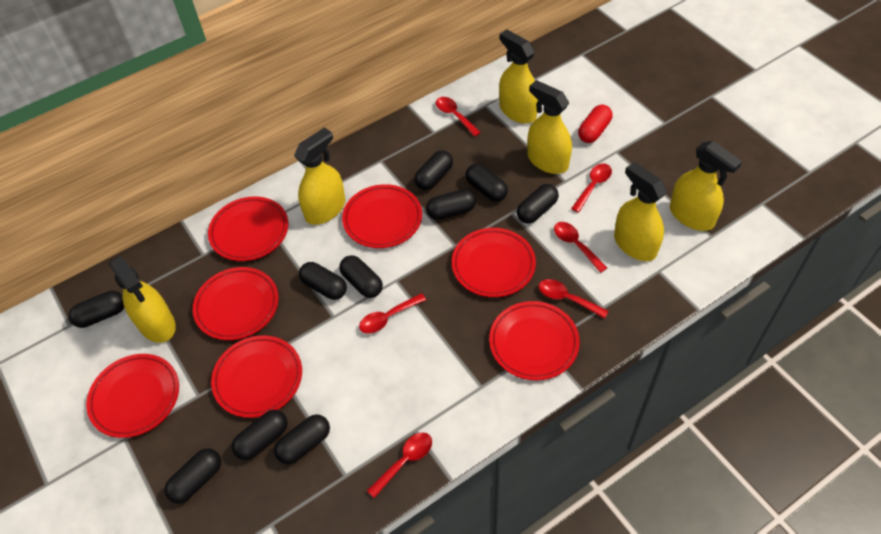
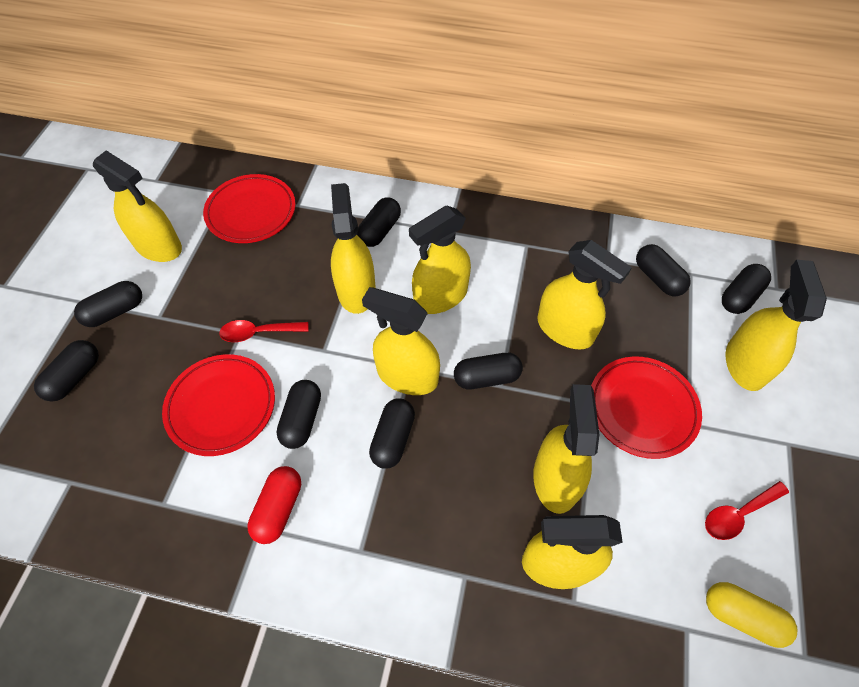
black capsule: [69,291,124,328] [165,449,221,503] [232,410,288,460] [274,414,330,464] [299,262,347,300] [339,255,383,298] [414,150,453,190] [426,189,476,220] [466,164,508,202] [517,184,559,224] = 10 -> [34,340,99,402] [74,281,142,327] [276,380,321,449] [357,197,401,247] [369,398,415,469] [454,352,523,389] [636,244,691,296] [722,264,771,314] = 8
red plate: [86,354,179,438] [193,267,279,340] [208,196,288,261] [211,335,302,418] [342,184,422,248] [452,228,536,297] [489,301,580,380] = 7 -> [162,354,275,456] [203,174,296,243] [591,356,702,459] = 3
red spoon: [359,293,426,333] [367,432,432,498] [436,97,481,137] [539,279,609,319] [554,222,607,273] [571,164,612,213] = 6 -> [219,320,309,342] [705,481,789,540] = 2
yellow capsule: none = 0 -> [706,582,797,648] = 1
yellow spray bottle: [109,256,176,343] [294,127,345,225] [499,30,538,123] [527,80,572,174] [614,162,667,261] [670,141,742,231] = 6 -> [93,150,182,262] [331,183,376,314] [362,287,440,395] [409,206,471,314] [522,515,623,589] [533,384,599,514] [537,240,632,350] [725,260,827,391] = 8

